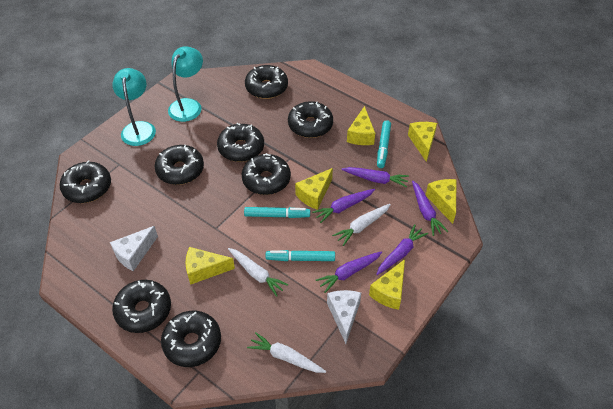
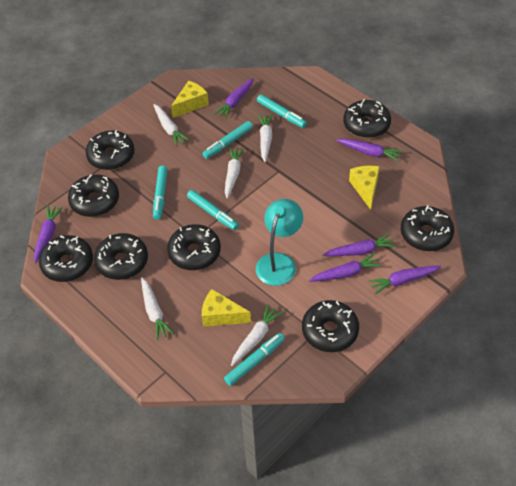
purple carrot: [312,189,375,223] [316,251,382,293] [341,167,409,188] [376,224,428,275] [412,181,448,236] = 5 -> [34,206,63,263] [214,78,254,119] [309,253,382,282] [323,234,396,256] [336,139,403,162] [368,266,441,294] = 6
turquoise lamp: [112,68,156,146] [168,46,203,122] = 2 -> [256,199,303,286] = 1
turquoise marker: [244,207,310,218] [266,250,335,261] [377,120,391,168] = 3 -> [153,166,167,220] [187,190,239,230] [202,121,253,159] [224,333,285,386] [257,94,307,128] = 5
white carrot: [228,248,288,297] [247,332,326,373] [332,204,391,246] = 3 -> [141,277,174,340] [153,104,190,147] [225,147,245,199] [231,304,283,366] [258,114,273,163] = 5
white cheese: [110,226,158,271] [327,290,361,344] = 2 -> none = 0
yellow cheese: [185,247,235,285] [295,168,333,210] [347,106,375,145] [369,259,405,310] [408,122,437,162] [426,179,457,224] = 6 -> [171,81,209,118] [202,289,251,327] [349,166,380,210] = 3

